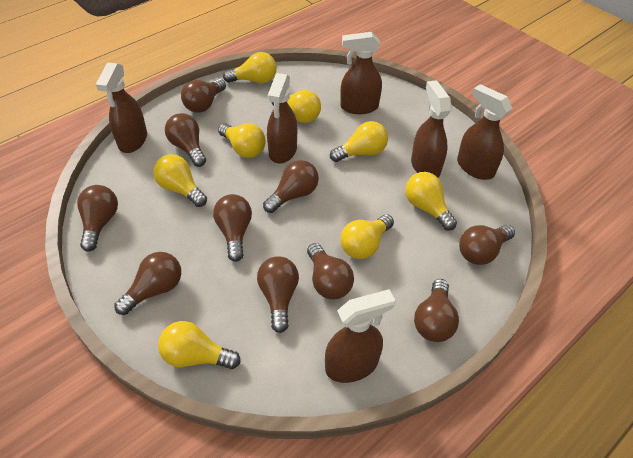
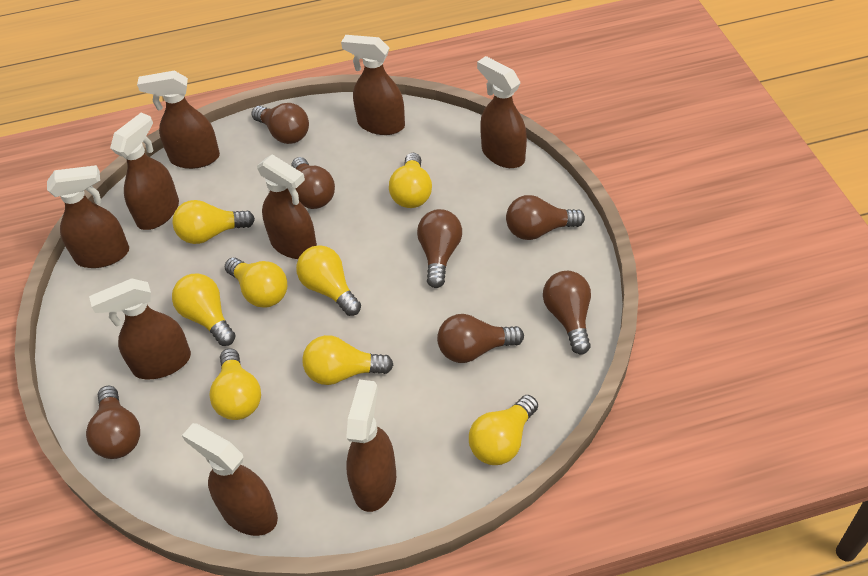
brown light bulb: [77,185,118,252] [114,252,181,315] [165,113,206,167] [181,79,226,113] [213,194,252,262] [257,256,299,333] [263,160,319,213] [307,243,354,300] [414,279,459,342] [459,225,515,265] = 10 -> [86,386,140,459] [252,103,309,144] [291,157,335,209] [417,209,462,288] [437,314,524,363] [506,195,585,240] [543,271,591,354] = 7
brown spray bottle: [96,62,147,153] [267,73,297,164] [325,289,396,383] [340,32,382,114] [411,80,452,178] [457,84,513,180] = 6 -> [47,165,129,268] [89,278,191,379] [110,113,179,230] [137,71,220,169] [182,423,278,536] [257,154,317,259] [341,35,405,135] [346,379,396,512] [477,56,527,168] = 9

